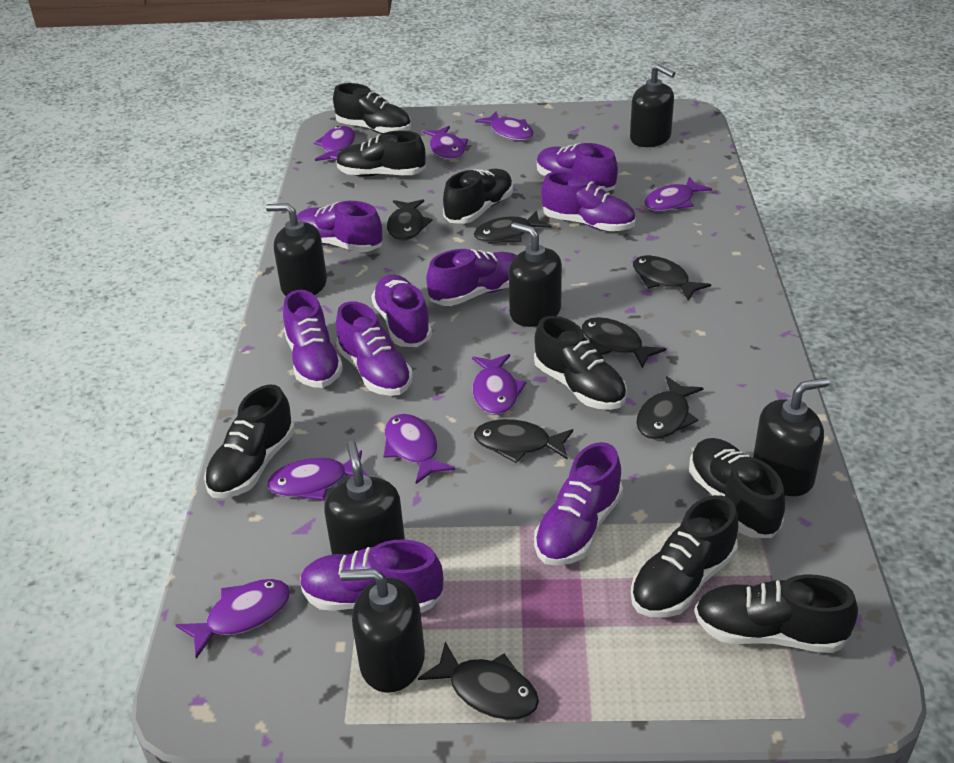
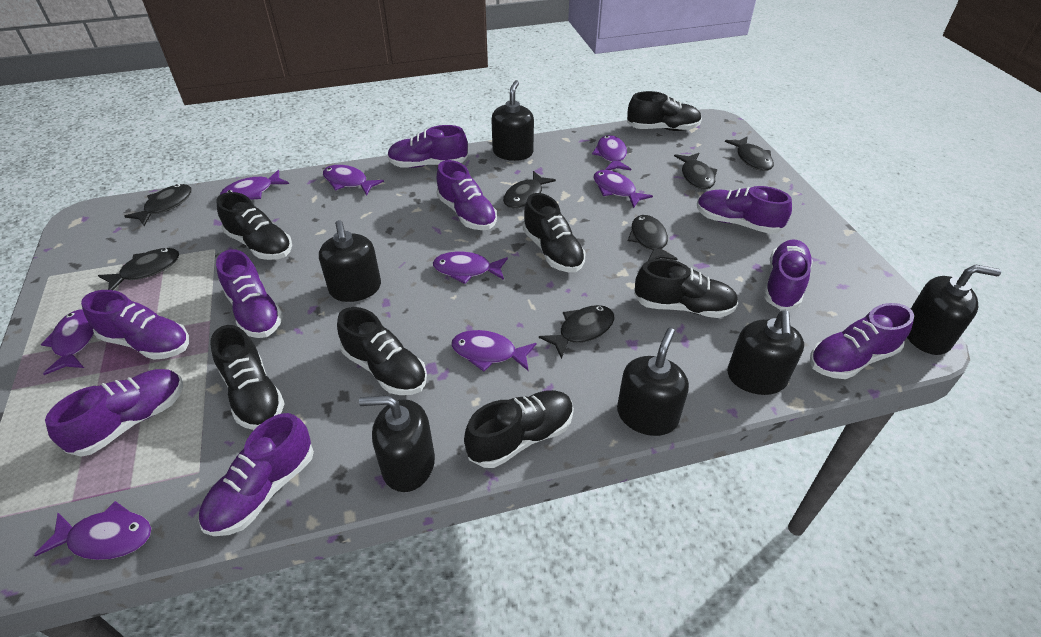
black shoe: [204,385,295,498] [333,83,411,134] [336,131,426,177] [443,169,513,224] [534,316,627,410] [631,495,738,618] [689,438,785,538] [695,574,858,653] = 8 -> [210,325,285,430] [216,192,292,260] [337,307,427,395] [464,390,574,468] [523,193,585,272] [627,91,702,131] [634,259,739,318] = 7

